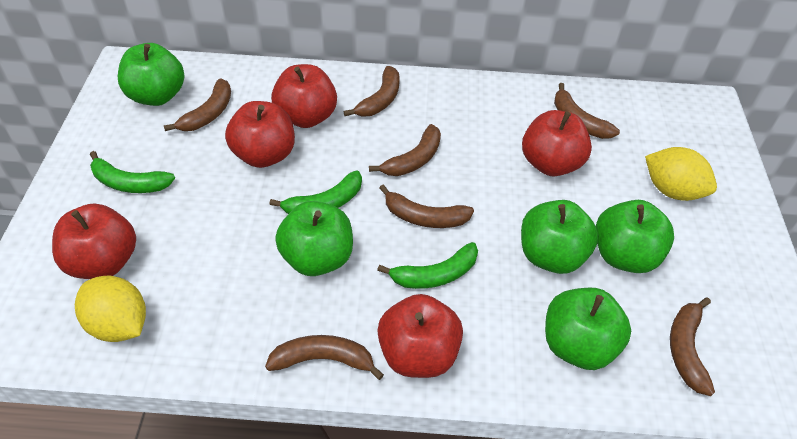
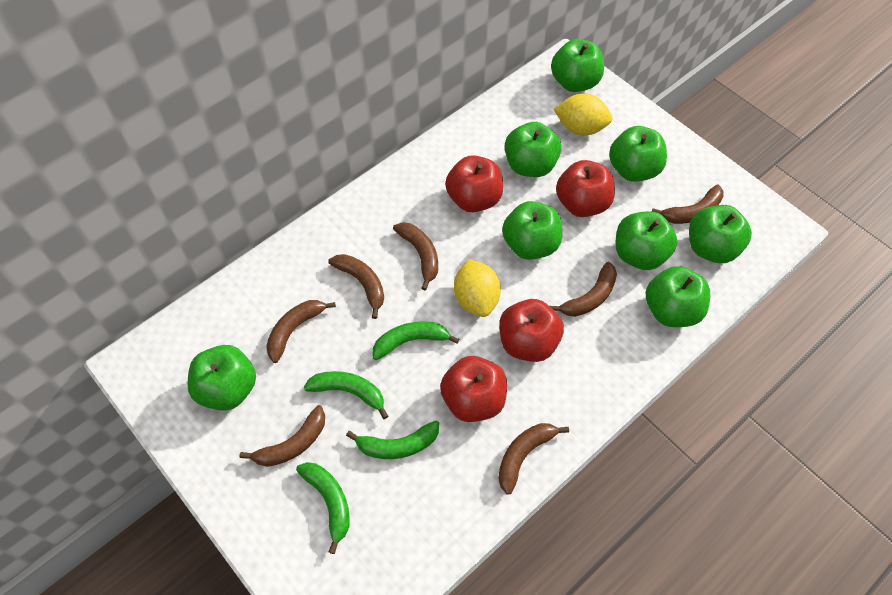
green apple: [118,43,185,106] [275,201,353,276] [521,200,598,274] [545,288,631,370] [596,200,674,273] = 5 -> [187,345,256,411] [502,201,562,260] [505,122,561,177] [551,39,604,92] [609,126,667,182] [615,211,677,270] [646,266,710,327] [689,205,752,263] = 8
green banana: [90,151,175,193] [269,171,362,214] [377,242,478,289] = 3 -> [296,462,350,554] [304,371,388,419] [346,421,439,459] [373,321,459,360] = 4
red apple: [52,204,136,279] [225,101,295,168] [271,64,337,128] [377,294,463,378] [522,110,592,176] = 5 -> [440,356,507,422] [445,155,503,212] [499,299,564,362] [556,160,615,217] = 4

